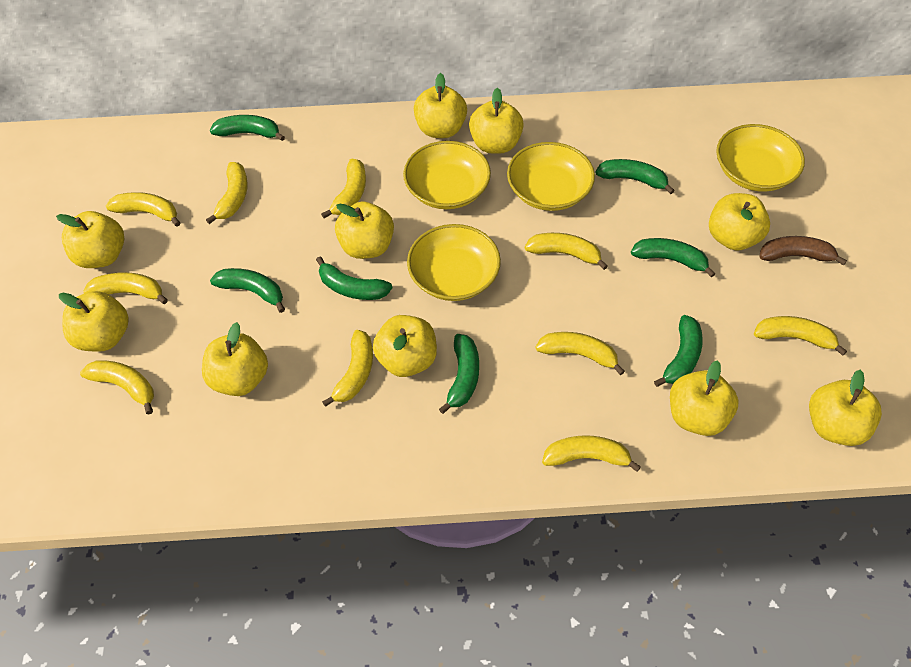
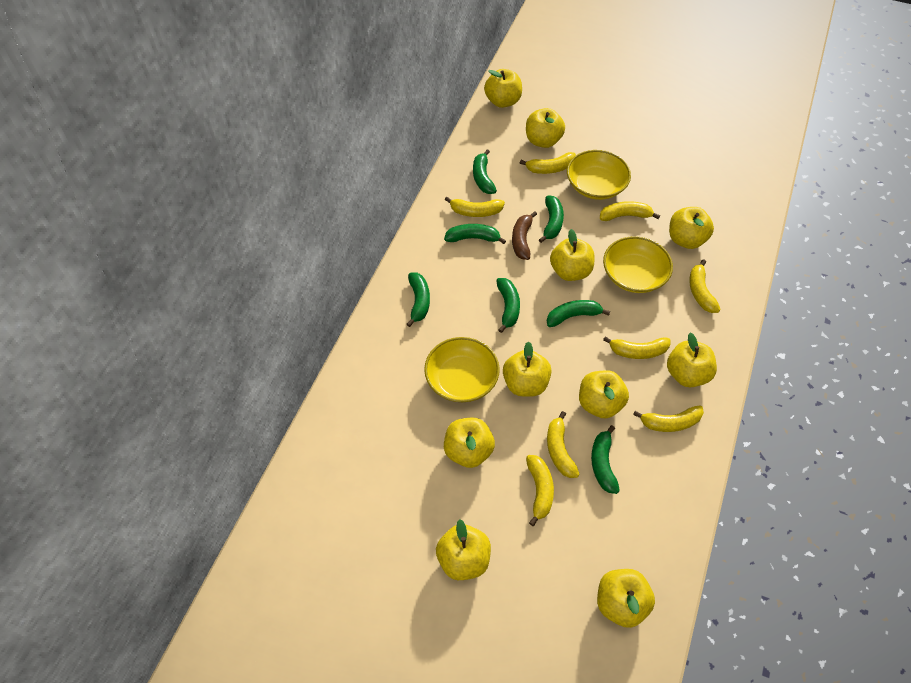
yellow banana: [80,360,154,415] [83,272,168,304] [106,192,180,227] [206,162,248,224] [321,158,366,219] [322,330,373,407] [525,233,608,270] [536,332,625,375] [542,435,641,472] [754,316,847,356] = 10 -> [445,197,505,217] [520,152,576,174] [526,455,554,526] [547,411,580,478] [600,201,660,221] [603,336,671,359] [633,406,704,432] [689,259,721,313] = 8
yellow bowl: [403,141,491,209] [407,224,501,301] [507,142,595,211] [716,124,805,192] = 4 -> [424,337,500,402] [567,150,631,200] [603,236,673,293] = 3

